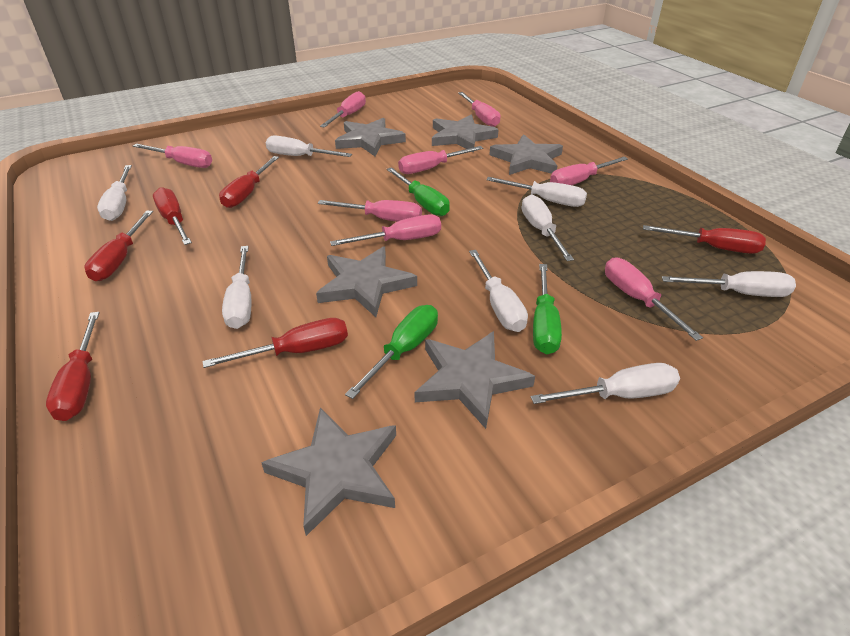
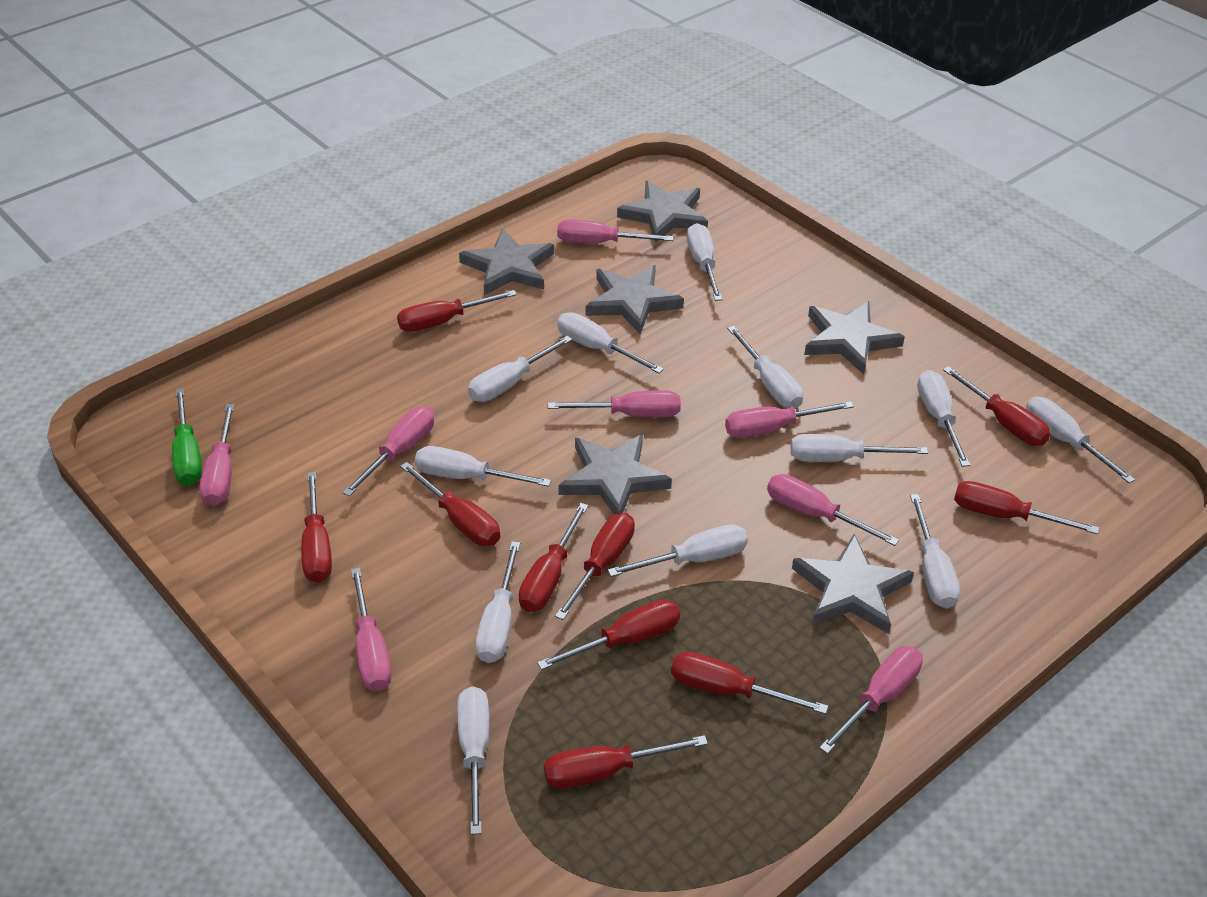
green screwdriver: [345,305,438,399] [387,167,450,216] [533,264,562,354] = 3 -> [172,388,202,486] = 1
red screwdriver: [46,312,100,421] [84,211,153,281] [153,187,192,245] [202,318,348,368] [219,156,279,208] [643,225,766,254] = 6 -> [301,472,332,583] [397,290,517,332] [400,462,500,546] [519,503,589,612] [537,599,680,670] [544,735,708,789] [555,513,635,620] [671,652,828,714] [943,366,1050,446] [954,481,1099,534] = 10
white screwdriver: [97,165,132,221] [222,246,252,329] [266,136,352,157] [469,250,528,332] [486,177,587,207] [522,195,574,261] [531,363,680,404] [662,271,796,297] = 8 -> [415,446,551,487] [457,686,489,835] [468,336,572,402] [476,541,520,663] [557,312,664,373] [608,524,748,577] [687,223,723,301] [727,326,803,409] [790,434,928,462] [910,494,960,609] [917,370,970,467] [1026,397,1135,483] = 12

